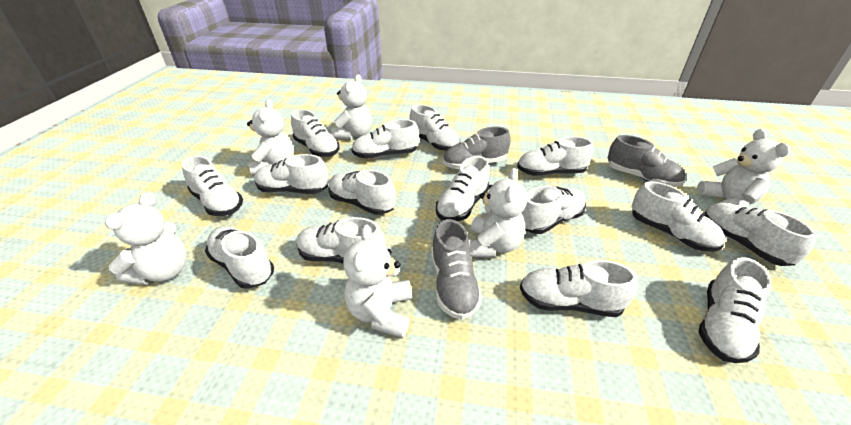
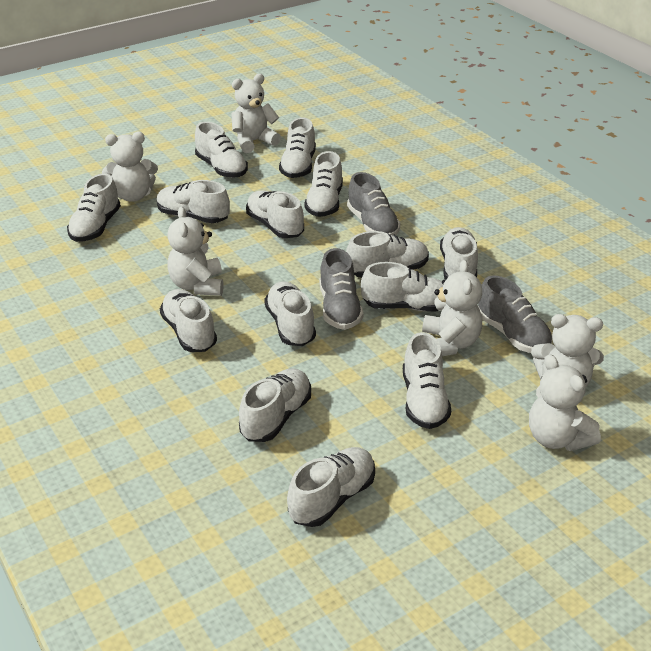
white shoe: [182,156,243,216] [205,226,274,289] [254,154,329,194] [291,109,339,157] [296,217,386,263] [328,170,396,215] [351,119,419,159] [410,104,460,151] [436,156,490,221] [517,136,593,176] [520,260,638,317] [521,186,586,234] [631,181,725,252] [698,257,771,363] [704,203,817,266] = 15 -> [67,174,121,242] [157,180,230,223] [160,289,217,352] [195,122,248,178] [239,368,311,442] [246,190,304,238] [264,281,316,346] [279,117,316,178] [287,447,375,527] [304,151,343,217] [346,231,429,278] [361,262,443,312] [403,332,451,429] [440,227,478,280] = 14

